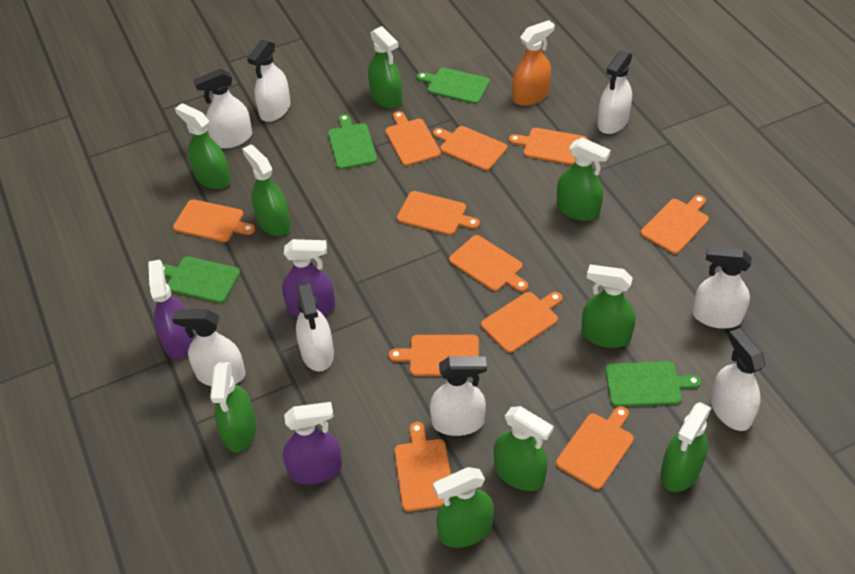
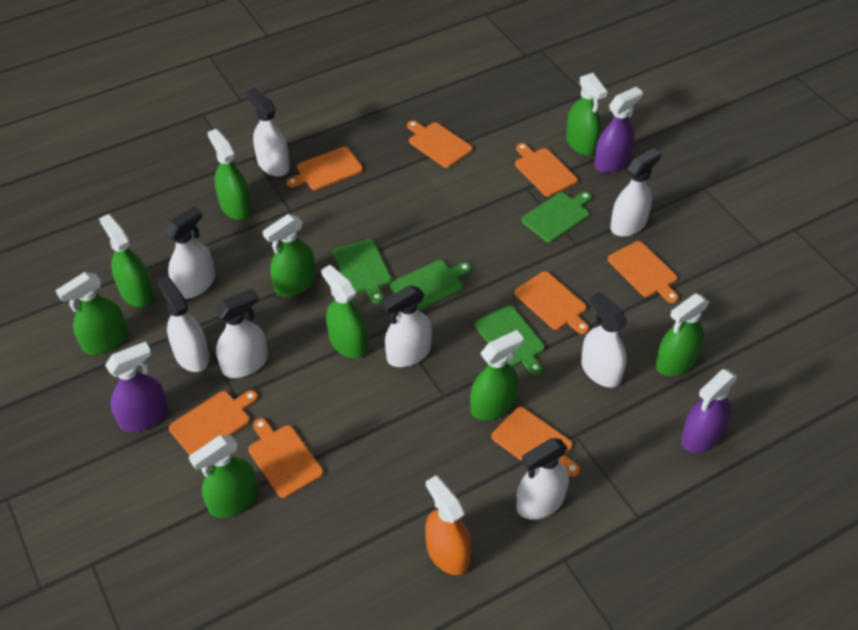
orange cutting board: [173,199,255,242] [385,111,441,166] [389,335,479,376] [394,422,451,512] [397,191,480,235] [433,126,507,171] [449,235,528,292] [481,292,563,353] [509,128,588,165] [556,406,634,490] [641,195,709,254] = 11 -> [169,390,258,455] [248,418,323,498] [286,147,363,190] [407,121,473,168] [491,407,580,477] [515,143,578,197] [515,271,589,334] [608,241,679,303] = 8

